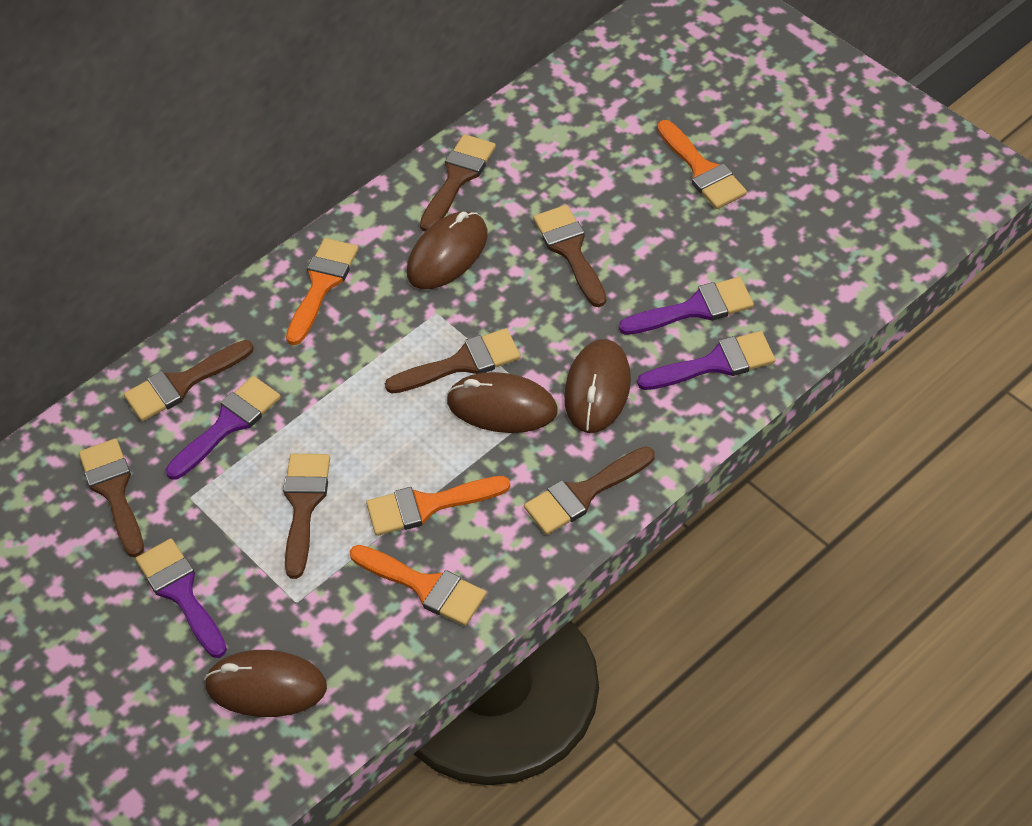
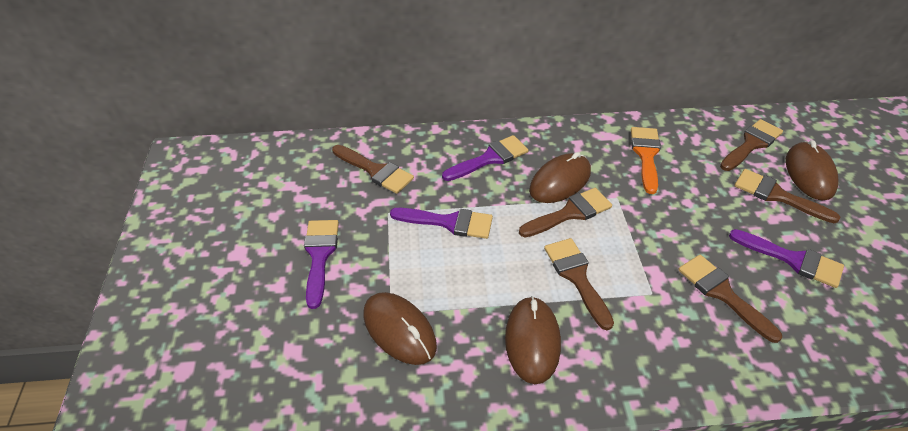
brown brush: [79,438,144,557] [124,340,254,421] [283,454,330,579] [385,328,521,394] [420,134,496,232] [524,446,655,535] [533,205,607,307] = 7 -> [332,145,414,194] [519,188,612,237] [544,238,614,330] [678,255,782,343] [720,119,783,171] [734,169,840,223] = 6
orange brush: [286,238,359,345] [350,545,487,626] [366,476,510,536] [657,120,747,209] = 4 -> [631,127,661,194] = 1

